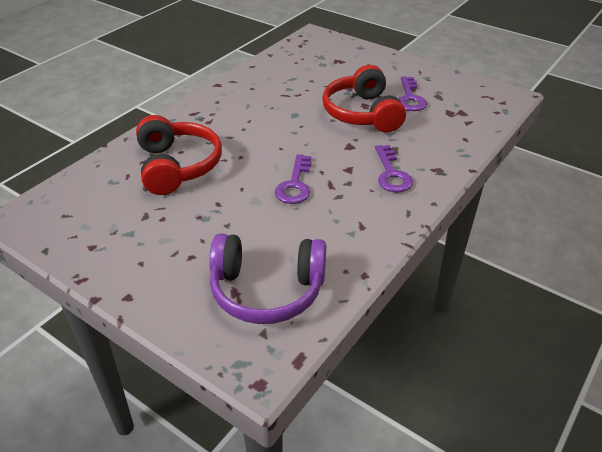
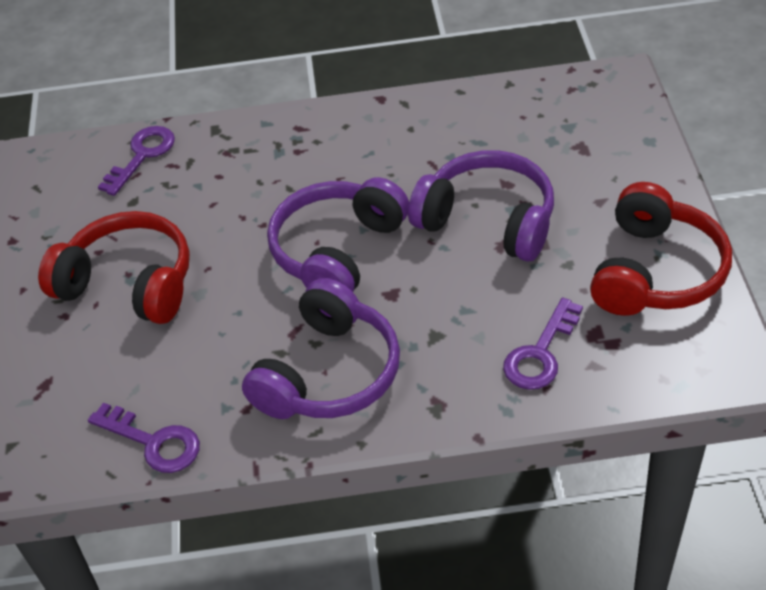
purple headphones: [209,233,326,324] = 1 -> [242,278,400,419] [267,177,409,292] [408,150,554,262] = 3

